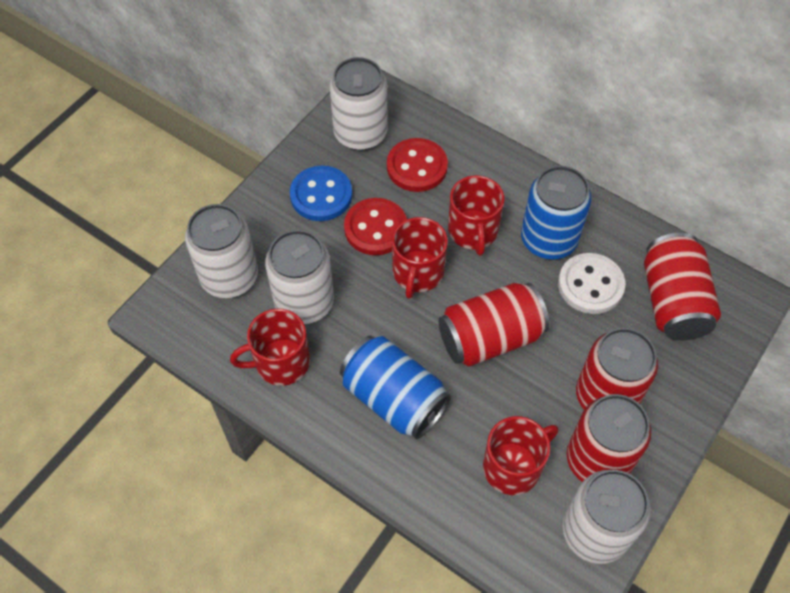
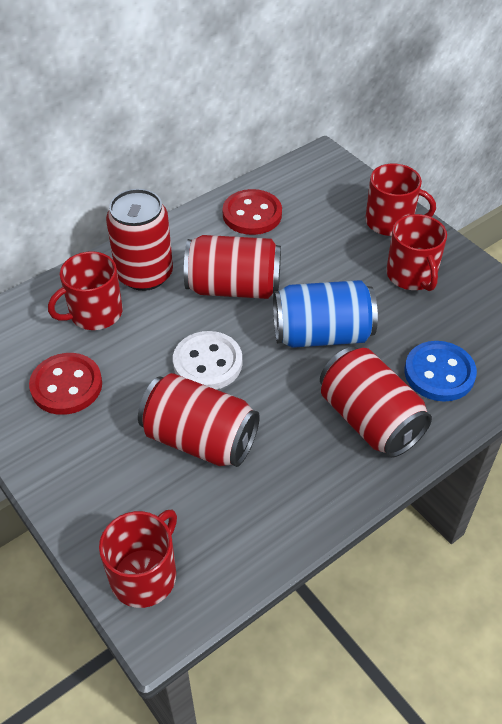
blue can: [340,335,451,439] [521,166,592,260] = 2 -> [273,280,378,348] = 1
white can: [185,204,258,298] [265,230,334,324] [329,57,388,151] [563,470,651,564] = 4 -> none = 0

